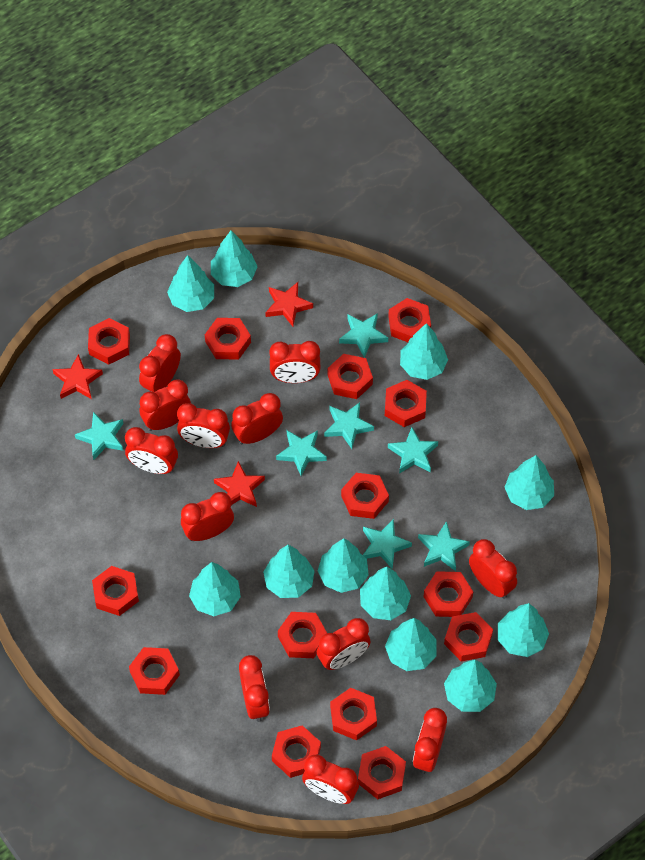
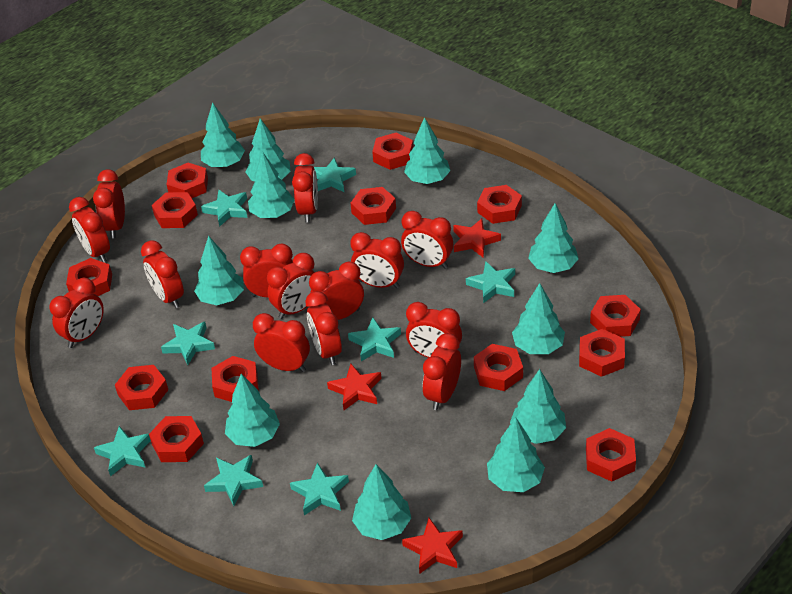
red clock: [125,427,178,474] [139,334,181,392] [140,379,191,431] [177,403,230,448] [181,492,234,541] [231,393,283,444] [239,655,270,722] [269,341,320,383] [302,755,359,804] [317,618,371,670] [413,708,447,774] [469,539,517,599] = 12 -> [50,278,104,348] [69,197,110,262] [93,169,125,238] [141,240,184,308] [240,244,294,298] [253,313,310,372] [267,253,315,319] [292,153,318,222] [306,291,342,365] [309,262,364,320] [350,232,404,288] [401,211,453,269] [406,302,462,358] [423,333,461,410] = 14
red nut: [88,318,130,365] [92,566,139,616] [129,647,180,695] [205,318,251,360] [272,725,321,778] [278,612,327,658] [328,354,373,399] [330,688,377,740] [341,473,389,519] [358,746,406,799] [385,380,427,427] [388,298,431,342] [423,571,473,617] [444,612,493,661] = 14 -> [66,258,112,296] [115,365,168,410] [149,416,204,462] [152,192,198,228] [166,163,208,198] [212,356,259,402] [351,187,396,225] [372,133,413,170] [474,344,523,391] [477,185,522,224] [579,329,625,377] [586,428,636,482] [590,295,641,337] = 13
turquoise star: [75,412,124,460] [276,430,327,476] [324,402,374,449] [339,313,388,358] [363,519,412,569] [388,427,438,474] [418,521,470,571] = 7 -> [94,426,151,476] [161,322,215,365] [201,189,247,227] [204,455,263,506] [290,462,349,515] [314,158,356,192] [348,317,401,361] [466,261,515,303] = 8

